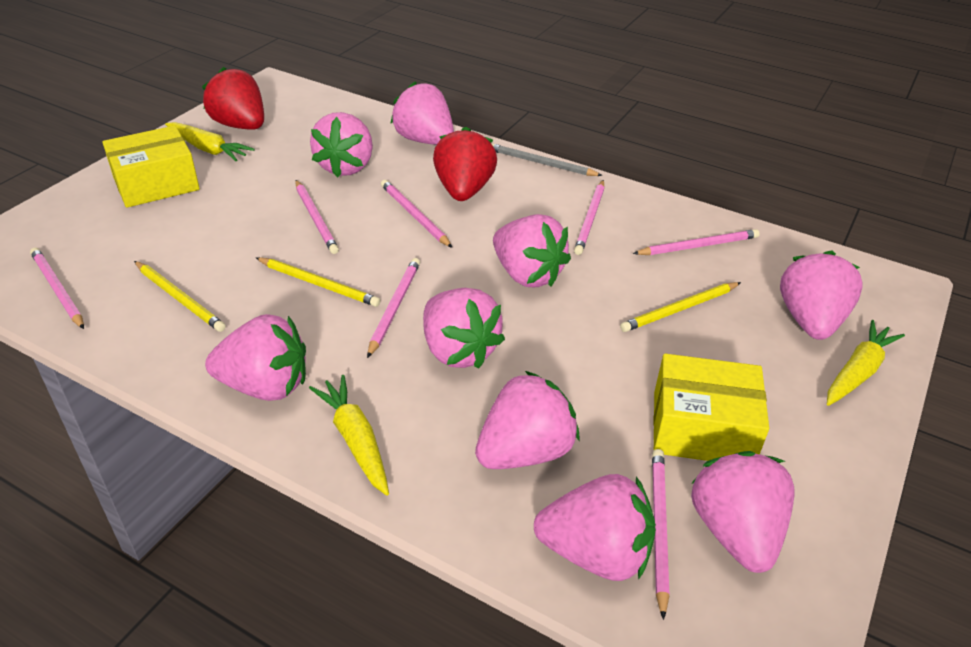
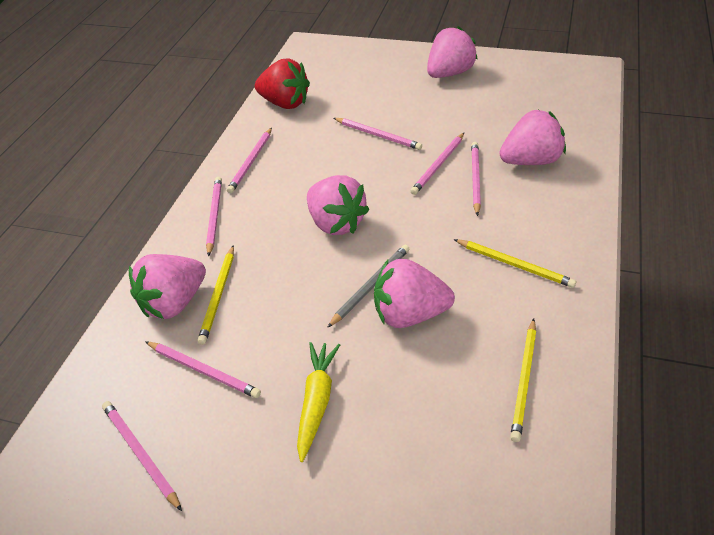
pink strawberry: [205,314,306,401] [310,112,373,178] [390,81,454,145] [423,288,505,369] [475,371,580,469] [493,214,571,287] [534,474,656,581] [691,451,794,573] [780,251,863,340] = 9 -> [129,254,206,319] [307,175,369,235] [374,259,455,328] [427,26,478,78] [499,110,566,165] = 5
red strawberry: [202,67,264,130] [433,127,497,201] = 2 -> [255,59,310,109] = 1
yellow box: [102,125,200,208] [653,354,769,461] = 2 -> none = 0
yellow carrot: [165,122,255,161] [309,375,389,496] [827,320,905,406] = 3 -> [297,342,340,462] = 1

